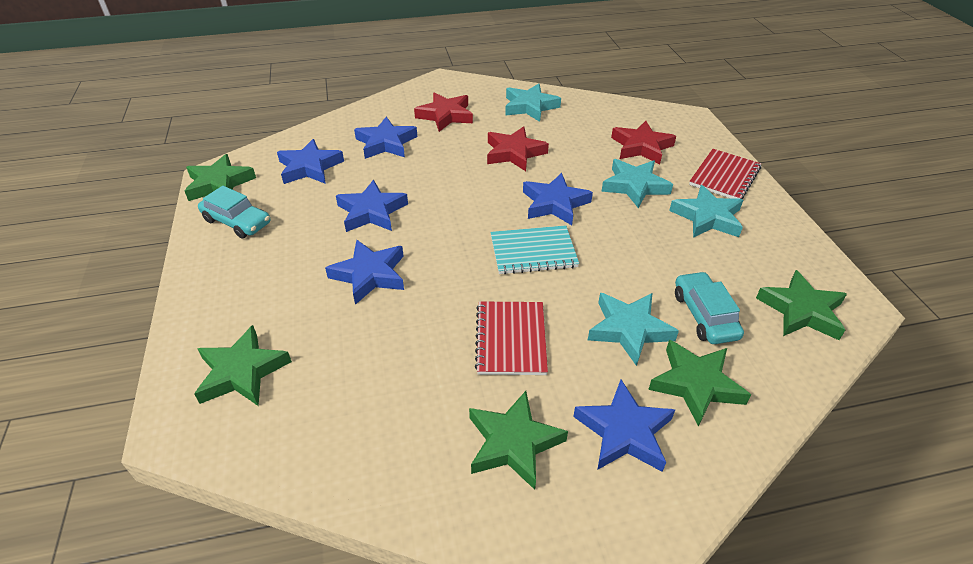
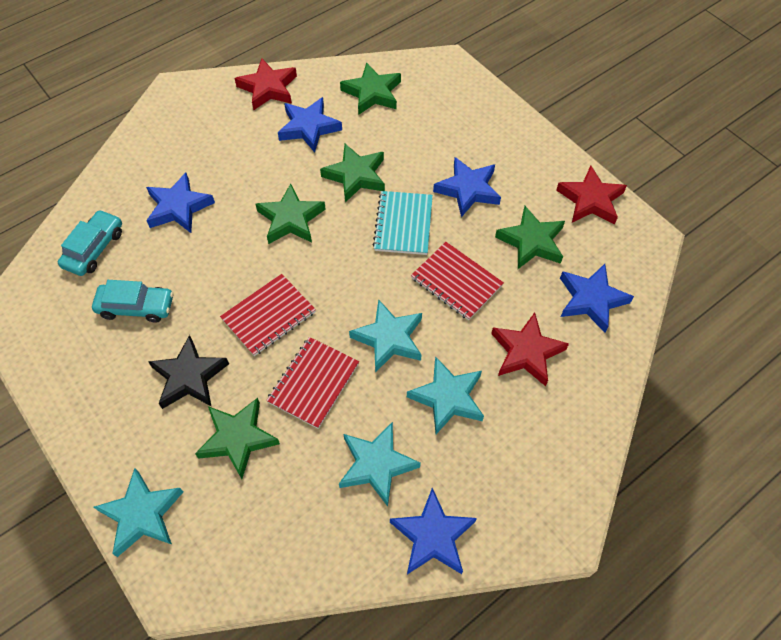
black star: none = 0 -> [149,335,229,409] = 1
blue star: [277,139,344,184] [325,240,404,305] [336,180,408,232] [354,117,417,159] [523,173,593,225] [573,380,675,472] = 6 -> [146,173,215,233] [278,97,342,153] [390,488,477,574] [433,157,501,217] [560,264,634,333] = 5
red notebook: [475,302,548,375] [689,149,761,199] = 2 -> [220,274,316,356] [266,337,359,429] [411,242,504,320] = 3

